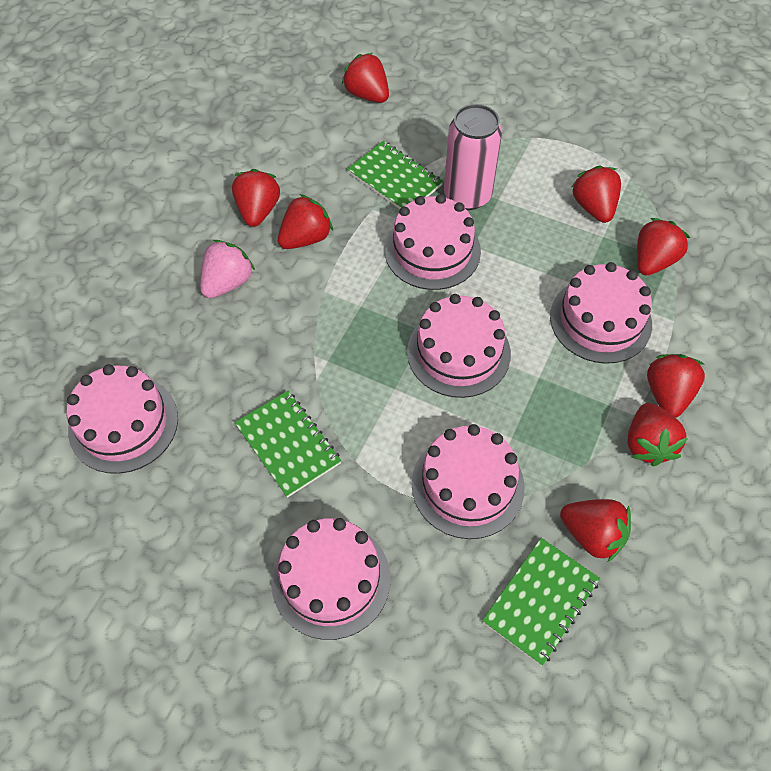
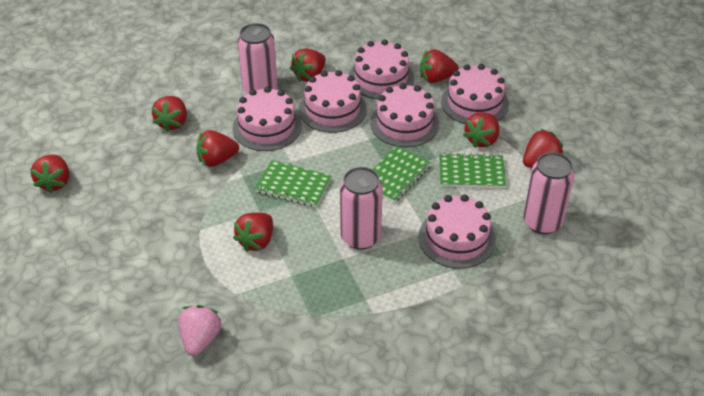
pink can: [444,104,502,210] = 1 -> [238,23,278,94] [340,167,383,250] [523,152,575,234] = 3

